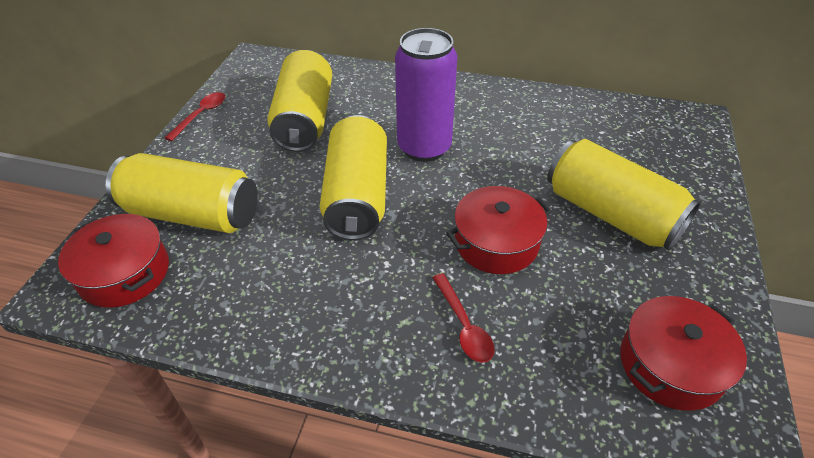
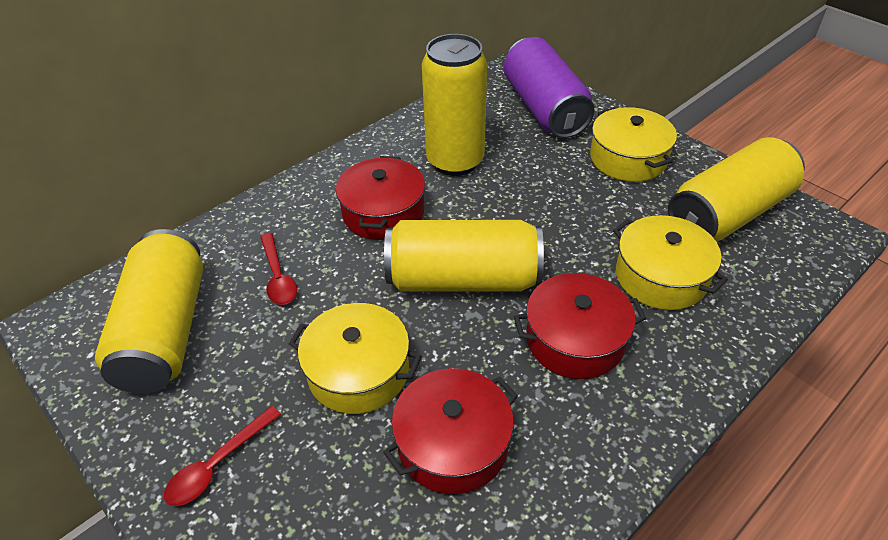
yellow pot: none = 0 -> [289,303,422,414] [590,107,677,182] [613,215,728,310] = 3

